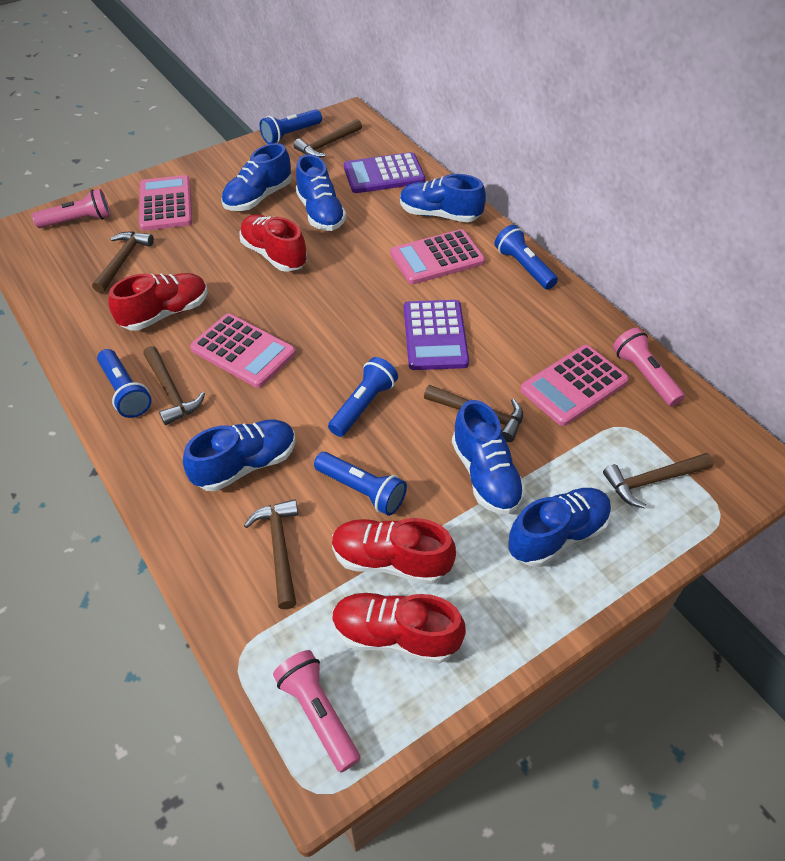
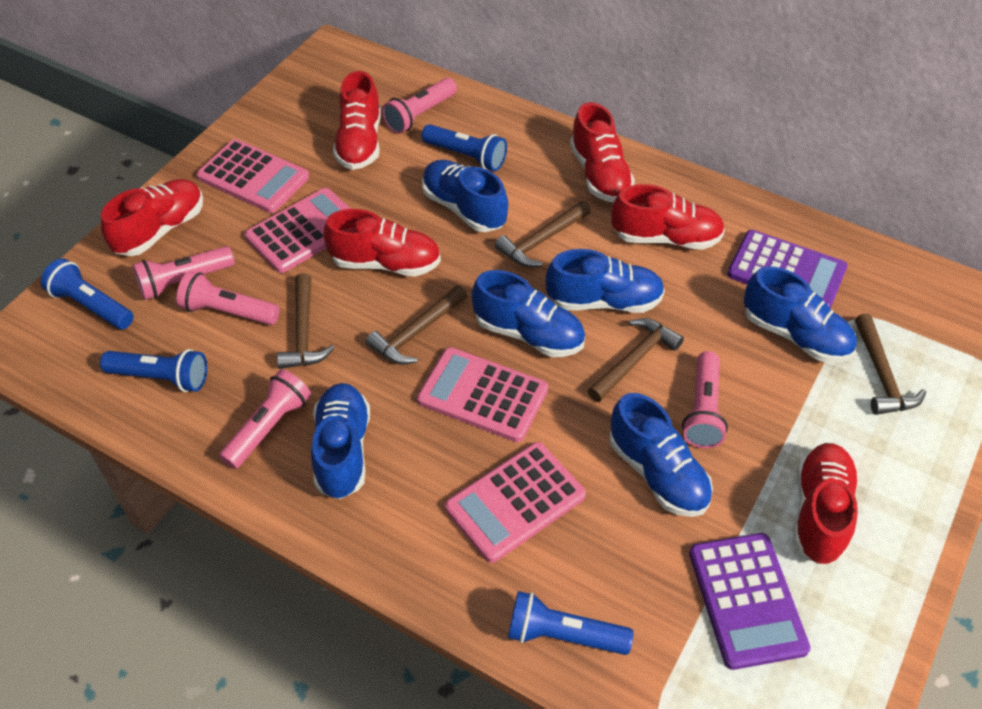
blue flashlight: [97,349,152,418] [260,109,322,144] [314,452,407,516] [328,357,398,437] [495,225,558,290] = 5 -> [41,258,134,329] [100,349,207,392] [422,124,507,171] [508,591,633,655] = 4
brown hammer: [92,232,154,293] [143,346,205,425] [244,499,298,609] [293,119,362,158] [424,385,523,442] [603,453,714,509] = 6 -> [277,273,334,369] [366,285,467,364] [495,201,591,267] [588,318,684,402] [855,313,926,415] = 5
pink flashlight: [32,189,111,228] [273,650,360,773] [613,328,685,407] = 3 -> [133,246,235,300] [177,271,280,325] [219,369,311,469] [382,78,457,134] [682,351,728,449] = 5
red shoe: [108,273,208,331] [240,215,307,272] [332,518,456,584] [332,592,466,664] = 4 -> [101,179,203,256] [324,209,441,276] [333,71,381,170] [570,102,635,202] [611,184,725,250] [793,443,858,564] = 6

